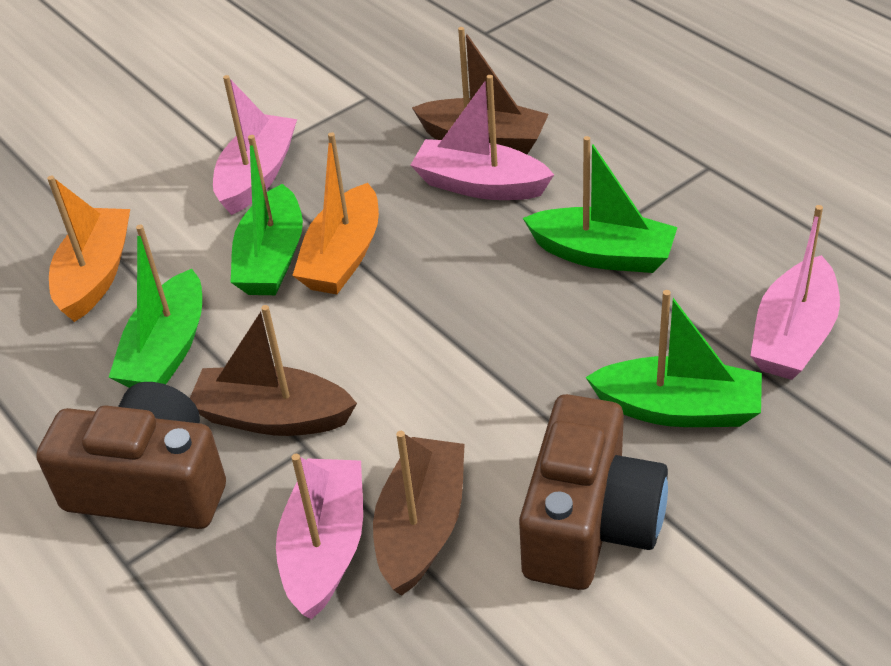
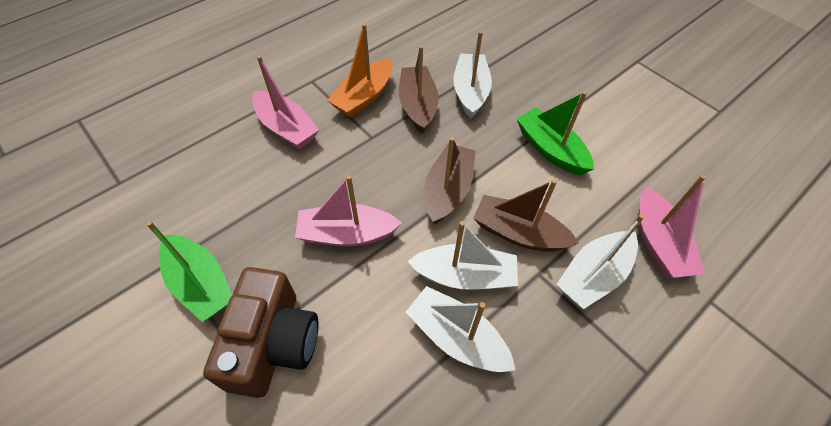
brown camera: [36,382,226,529] [519,394,668,590] = 2 -> [203,267,319,398] = 1
green boat: [109,224,202,388] [231,135,303,295] [523,136,677,273] [586,290,762,427] = 4 -> [146,221,232,322] [517,91,594,175] = 2
orange boat: [47,176,130,322] [292,132,379,294] = 2 -> [327,24,392,118] = 1
pink boat: [213,75,297,215] [276,454,363,620] [411,75,554,200] [750,205,840,380] = 4 -> [252,55,319,149] [295,175,402,247] [639,175,706,278] = 3
white boat: none = 0 -> [406,286,516,372] [407,221,518,290] [453,31,492,119] [556,214,645,309] = 4

